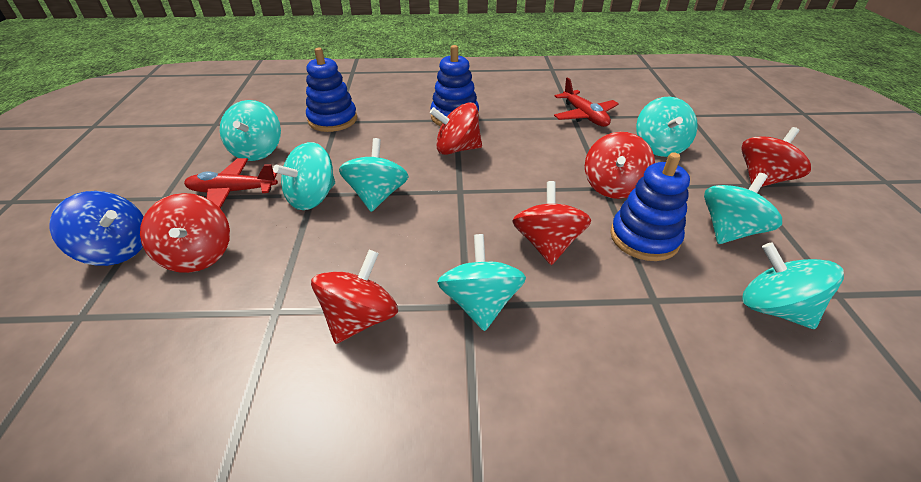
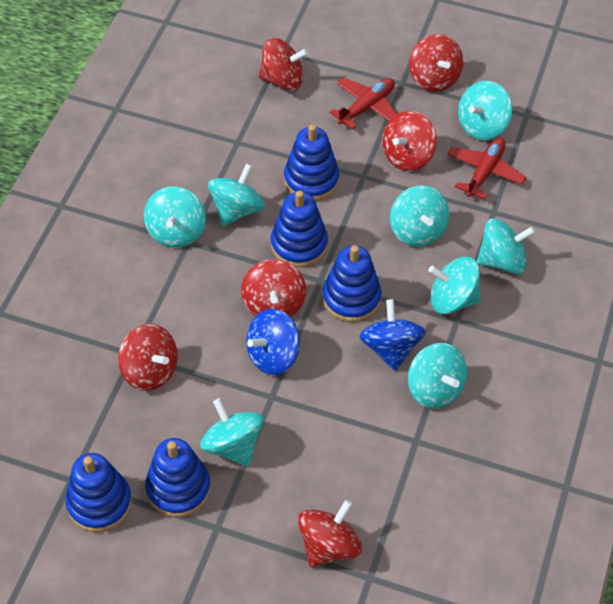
blue spinning top: [50,191,144,266] = 1 -> [246,309,300,375] [360,299,426,371] = 2
blue stacking toy: [306,48,357,132] [430,45,479,126] [610,152,690,261] = 3 -> [65,453,132,532] [145,438,211,517] [271,191,328,267] [284,124,339,201] [323,245,381,322] = 5
turquoise spinning top: [220,100,281,161] [273,142,335,210] [339,138,408,212] [437,234,526,331] [636,97,697,157] [704,173,782,244] [742,242,844,329] = 7 -> [144,186,206,248] [200,398,264,467] [208,164,265,226] [390,185,449,247] [408,343,467,409] [428,257,481,314] [458,81,512,140] [477,218,536,274] = 8

